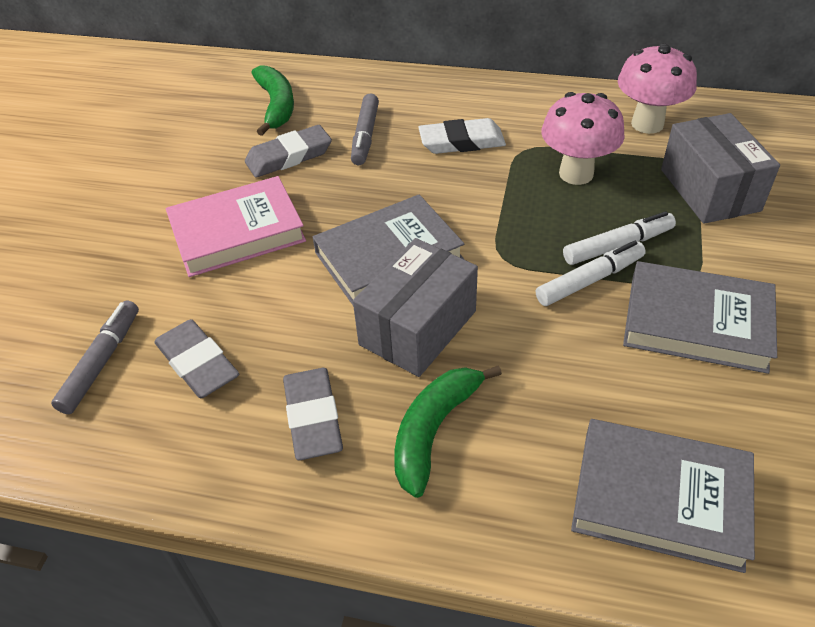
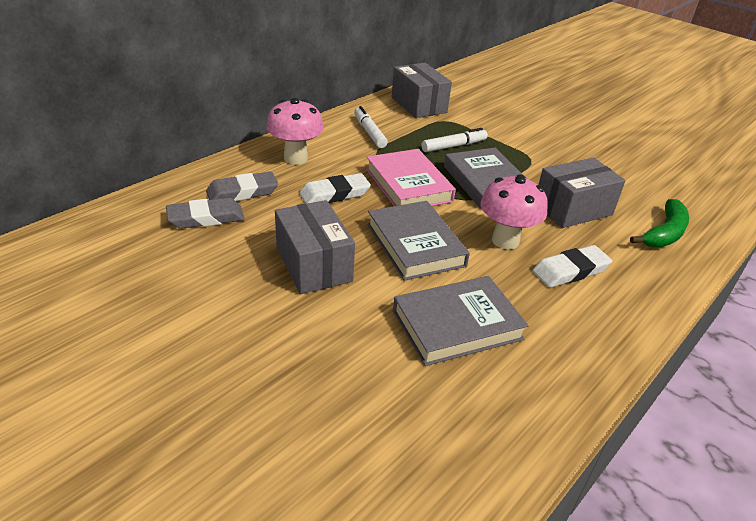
green banana: [251,65,294,136] [394,365,502,498] = 2 -> [630,199,689,247] = 1
grey box: [353,238,478,377] [661,113,780,224] = 2 -> [275,200,355,294] [392,63,452,118] [538,158,626,228] = 3
grey eraser: [155,319,239,398] [245,125,332,178] [283,368,343,460] = 3 -> [166,198,244,229] [206,171,278,201] = 2
grey marker: [51,301,139,414] [351,93,379,166] = 2 -> none = 0
white eraser: [418,118,506,154] = 1 -> [300,173,371,204] [533,245,612,288] = 2

